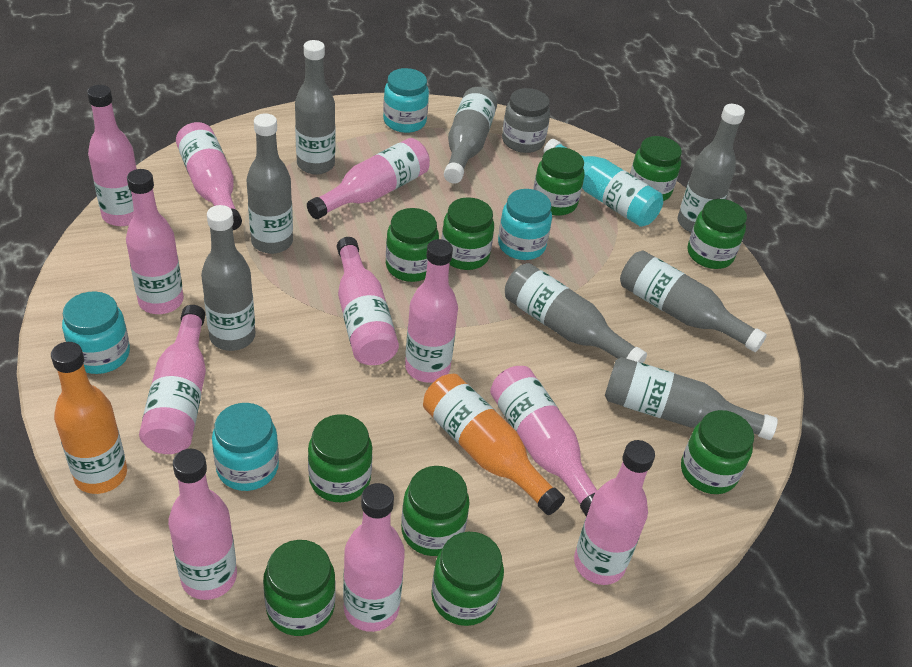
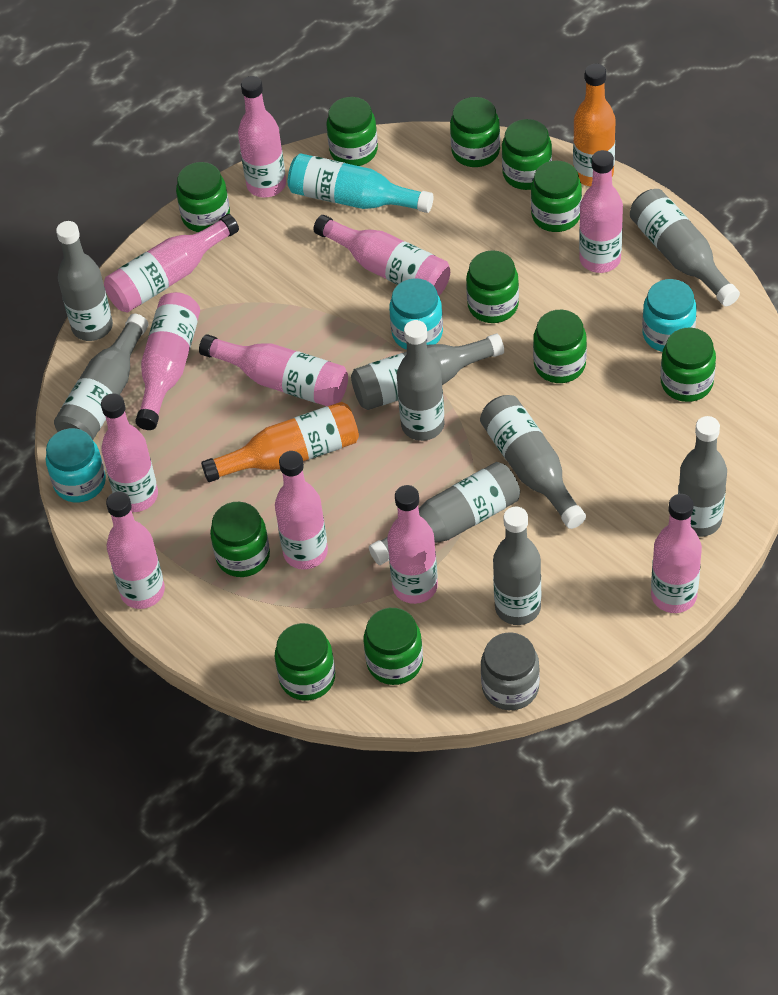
green jar: [263,540,336,636] [308,414,373,502] [386,208,439,282] [401,466,470,556] [431,532,504,626] [442,197,494,270] [533,147,585,216] [630,136,682,201] [681,410,754,494] [687,199,747,269] = 10 -> [176,162,230,232] [210,502,270,577] [275,623,335,701] [327,97,378,166] [364,608,423,685] [450,97,500,167] [466,250,519,323] [502,119,552,190] [531,161,582,232] [533,310,587,383] [660,328,716,402] = 11
grey bottle: [201,205,255,351] [246,113,293,254] [295,40,335,175] [444,87,497,184] [505,263,647,363] [605,357,778,440] [620,251,767,352] [677,104,745,233] = 8 -> [54,314,149,440] [56,221,113,341] [351,334,504,410] [369,462,520,565] [397,320,445,441] [480,395,586,529] [493,507,541,625] [630,189,740,306] [678,416,727,537] = 9
turquoise jar: [62,292,130,374] [212,403,279,491] [383,68,429,133] [498,189,552,260] = 4 -> [46,428,106,502] [389,278,443,350] [642,279,697,352] = 3

